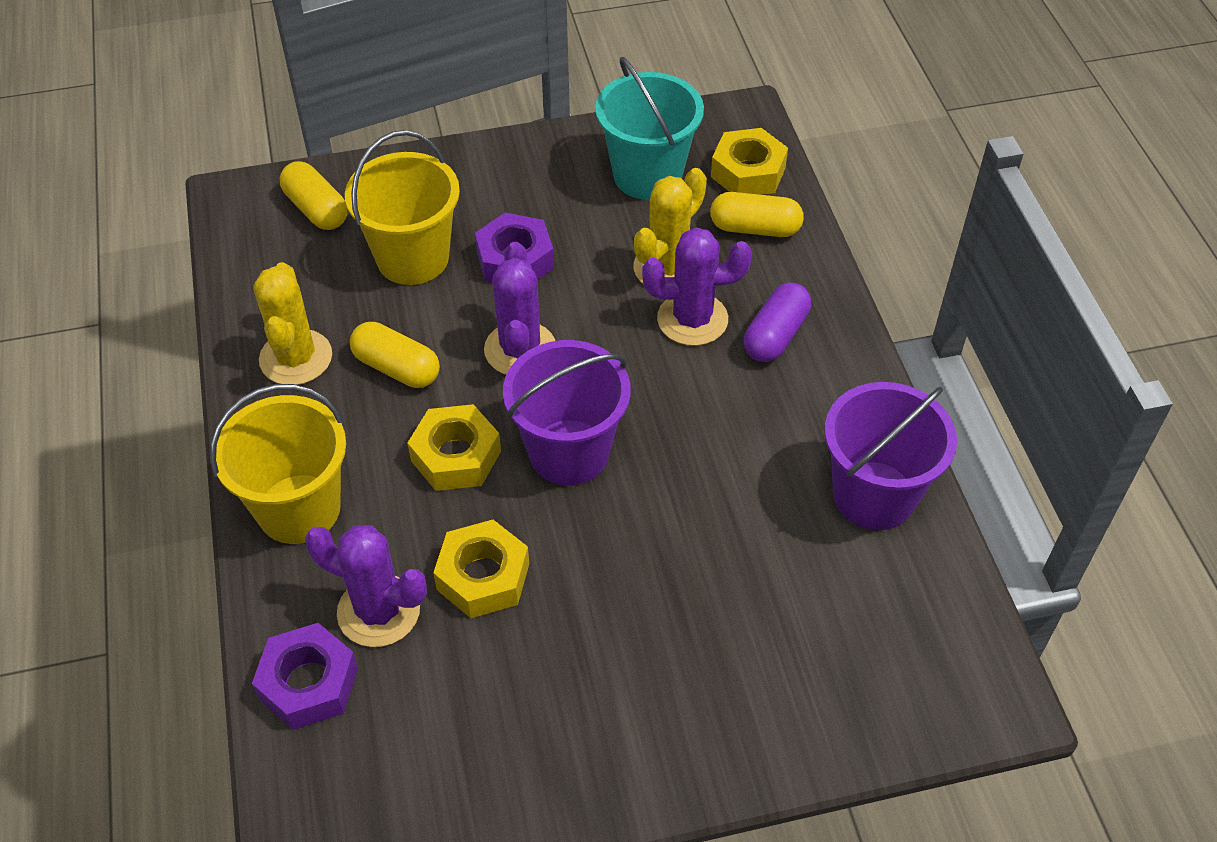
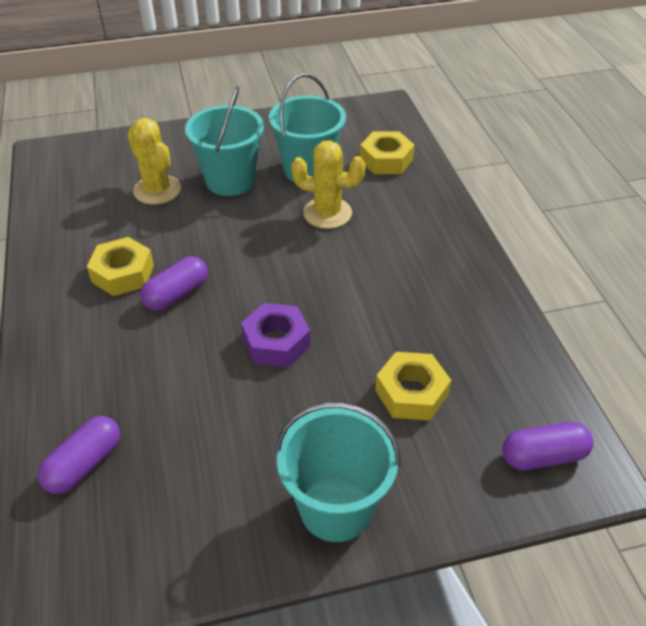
purple bucket: [503,340,631,485] [825,382,957,530] = 2 -> none = 0
purple cactus: [305,525,427,647] [484,242,555,375] [642,228,752,346] = 3 -> none = 0
purple capsule: [744,282,811,362] = 1 -> [38,416,120,494] [140,256,208,311] [502,422,593,470] = 3
purple nut: [252,623,358,730] [475,212,554,283] = 2 -> [241,303,310,367] = 1
turquoise bucket: [595,57,704,200] = 1 -> [185,86,264,196] [269,74,346,182] [275,402,401,542] = 3
yellow bucket: [210,384,346,544] [345,130,460,285] = 2 -> none = 0
yellow capsule: [280,161,348,230] [350,322,440,388] [710,192,804,237] = 3 -> none = 0

